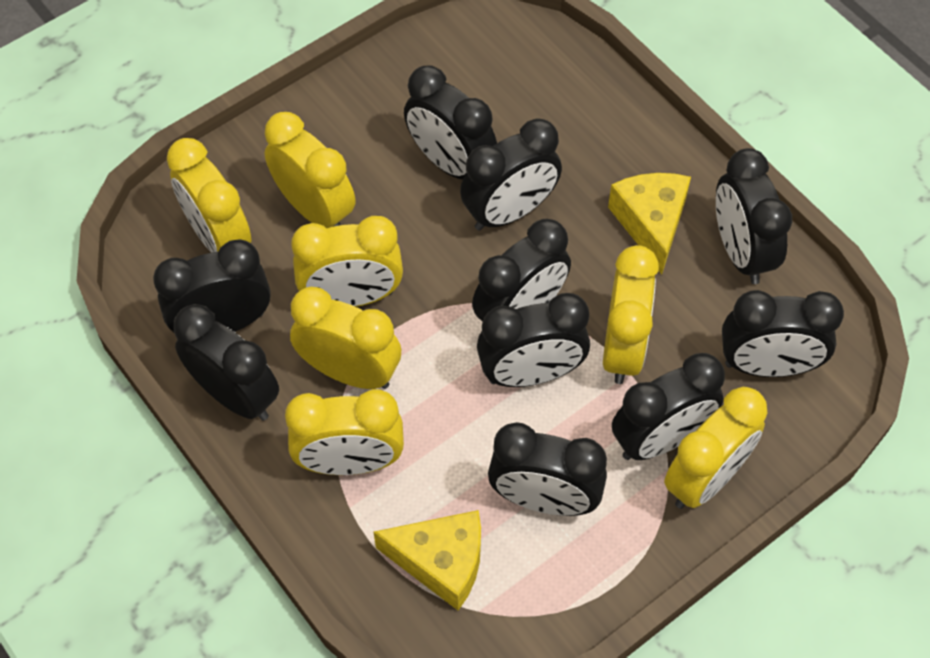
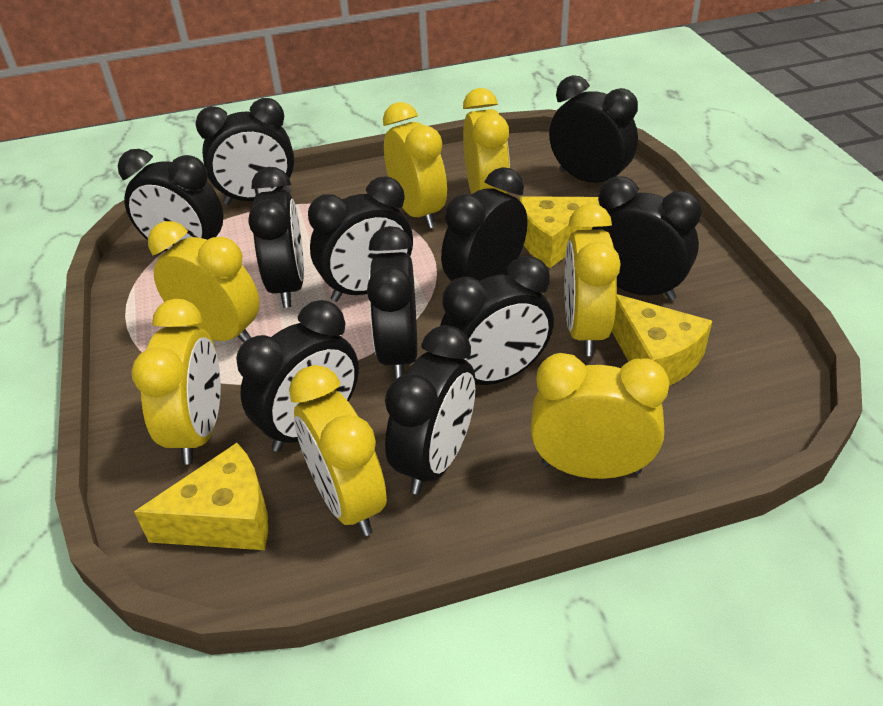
black clock: [153,239,271,332] [173,304,279,421] [404,66,497,180] [460,118,562,231] [472,219,571,322] [477,293,590,387] [488,422,607,516] [612,353,725,460] [716,148,792,284] [722,290,844,377] = 10 -> [118,149,224,251] [196,98,294,205] [236,300,359,452] [248,167,304,308] [308,176,413,302] [367,226,417,380] [385,325,476,494] [440,256,554,385] [441,167,528,281] [549,75,638,183] [592,176,702,301] = 11
yellow cheese: [374,510,481,611] [608,173,691,274] = 2 -> [134,443,268,550] [519,196,600,268] [612,294,712,386] = 3

